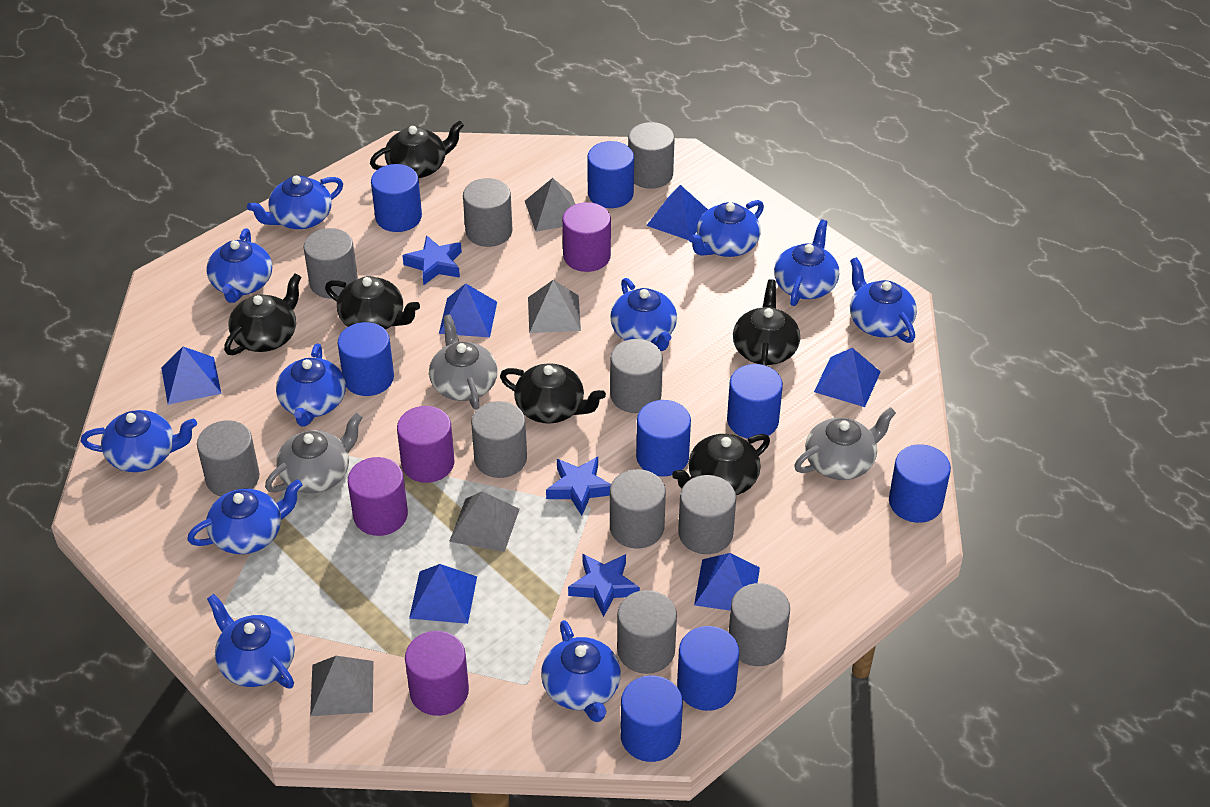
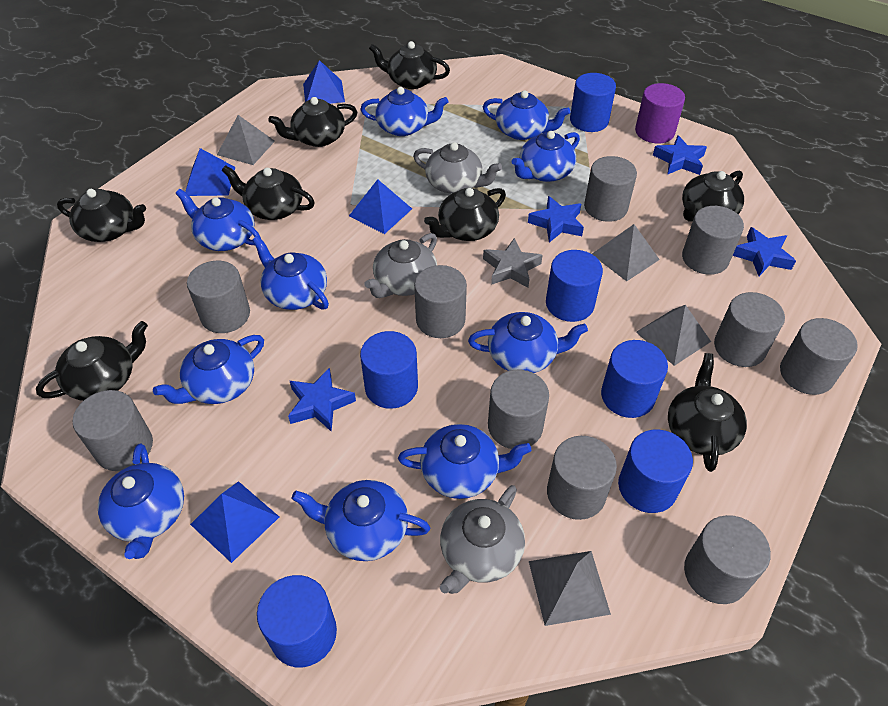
black teapot: [224,273,301,355] [325,276,420,330] [370,120,464,178] [500,363,606,424] [672,434,770,495] [733,279,800,366] = 6 -> [36,321,148,401] [57,189,146,242] [222,165,315,220] [268,97,357,147] [369,41,450,89] [424,188,506,241] [668,353,747,472] [682,171,744,222] = 8
blue cylinder: [338,322,394,396] [371,164,422,232] [587,141,634,208] [621,675,683,762] [636,400,691,477] [677,626,739,711] [727,364,783,439] [889,444,951,523] = 8 -> [257,575,337,667] [360,331,418,409] [546,250,603,322] [570,73,616,132] [601,340,668,418] [618,430,693,513] = 6
blue pyramid: [161,347,221,405] [409,564,477,624] [439,283,497,338] [646,185,708,240] [694,553,760,611] [814,348,880,407] = 6 -> [185,148,235,196] [190,481,279,563] [303,60,345,104] [349,179,412,234] = 4
blue star: [402,235,462,286] [546,457,611,516] [568,554,640,617] = 3 -> [288,367,356,432] [528,196,584,243] [653,135,707,175] [733,227,796,276] = 4
blue teapot: [81,410,197,472] [187,479,303,554] [206,228,272,303] [207,594,295,688] [247,175,343,229] [276,344,346,427] [541,620,621,722] [610,278,677,351] [689,200,764,257] [774,219,839,306] [850,257,917,343] = 11 -> [98,443,184,559] [153,335,264,404] [176,189,261,251] [252,236,329,310] [292,480,430,561] [360,87,449,136] [398,424,531,499] [468,312,588,373] [483,90,570,140] [512,131,580,182] = 10
grey star: none = 0 -> [483,238,543,288] = 1
purple cylinder: [348,457,408,536] [397,406,454,483] [405,631,469,716] [562,202,611,272] = 4 -> [635,83,685,143] = 1

